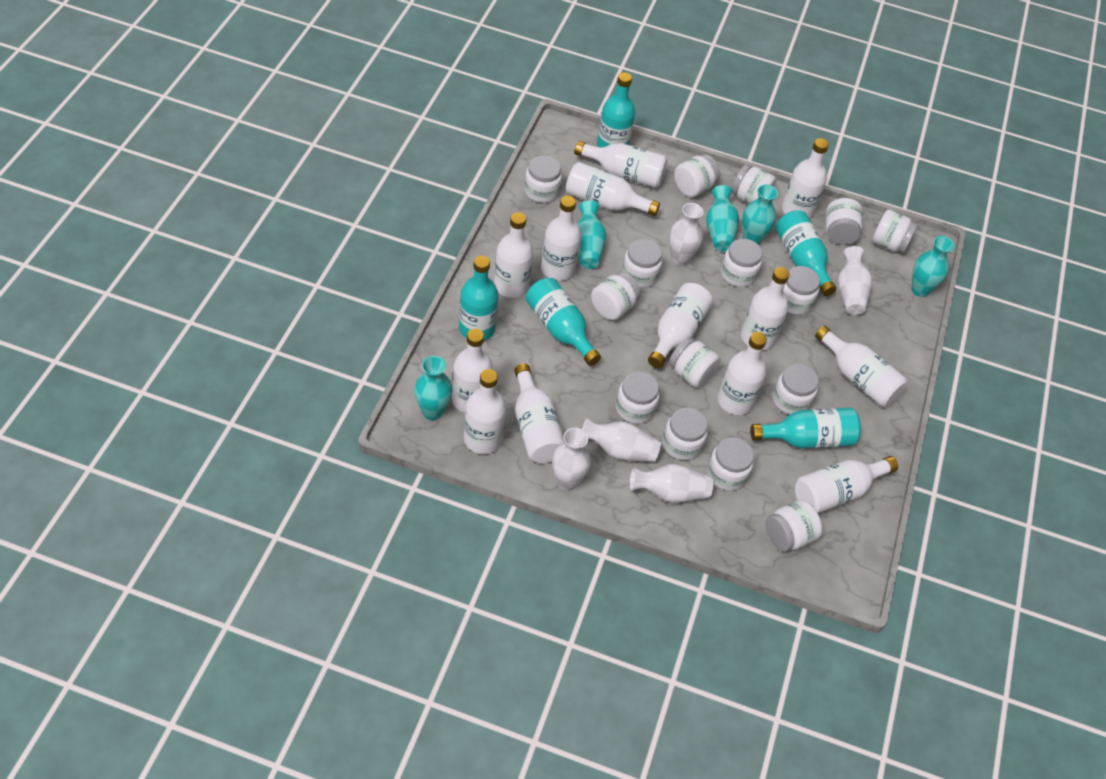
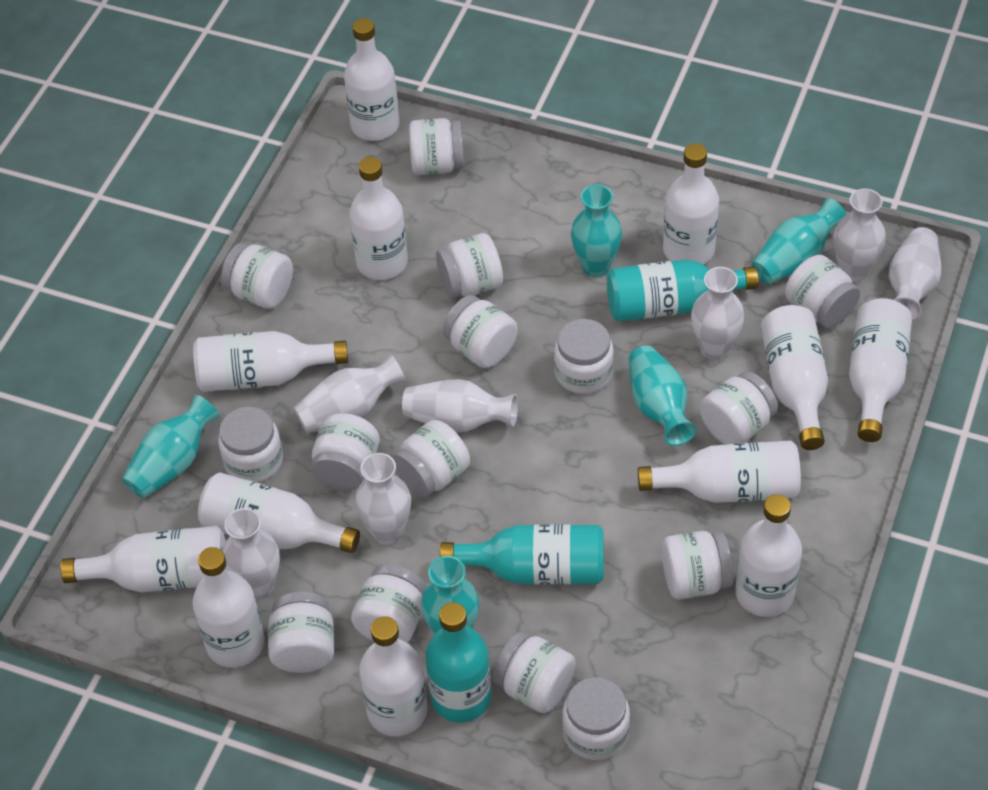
turquoise bottle: [459,256,498,340] [526,278,601,366] [597,72,635,147] [750,407,861,449] [776,210,836,296] = 5 -> [426,602,491,723] [440,524,604,585] [607,259,759,321] = 3
white bottle: [452,329,493,413] [464,369,506,454] [494,212,533,298] [514,364,565,463] [541,196,581,281] [565,162,660,216] [574,141,667,188] [648,283,713,368] [718,332,767,415] [741,267,790,350] [782,138,829,219] [795,456,898,513] [815,326,907,407] = 13 -> [60,526,226,593] [192,547,265,668] [193,331,348,392] [198,473,360,553] [344,18,399,141] [349,157,408,280] [359,616,428,736] [638,440,801,503] [663,144,719,265] [736,494,802,617] [761,305,828,450] [849,298,912,442] = 12
white vase: [552,428,591,491] [582,417,661,462] [630,464,713,502] [669,203,704,266] [838,246,872,315] = 5 -> [223,508,280,600] [294,354,406,433] [355,453,411,545] [402,379,518,433] [691,267,744,360] [834,188,886,282] [889,227,942,321] = 7

